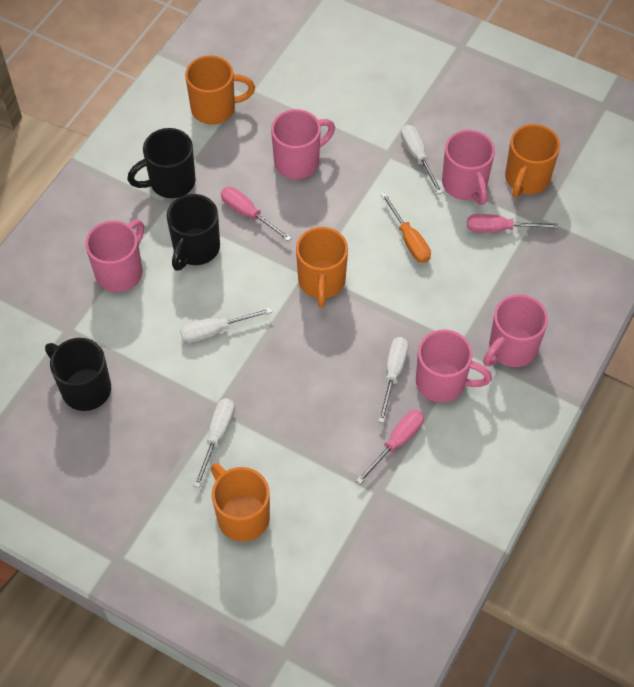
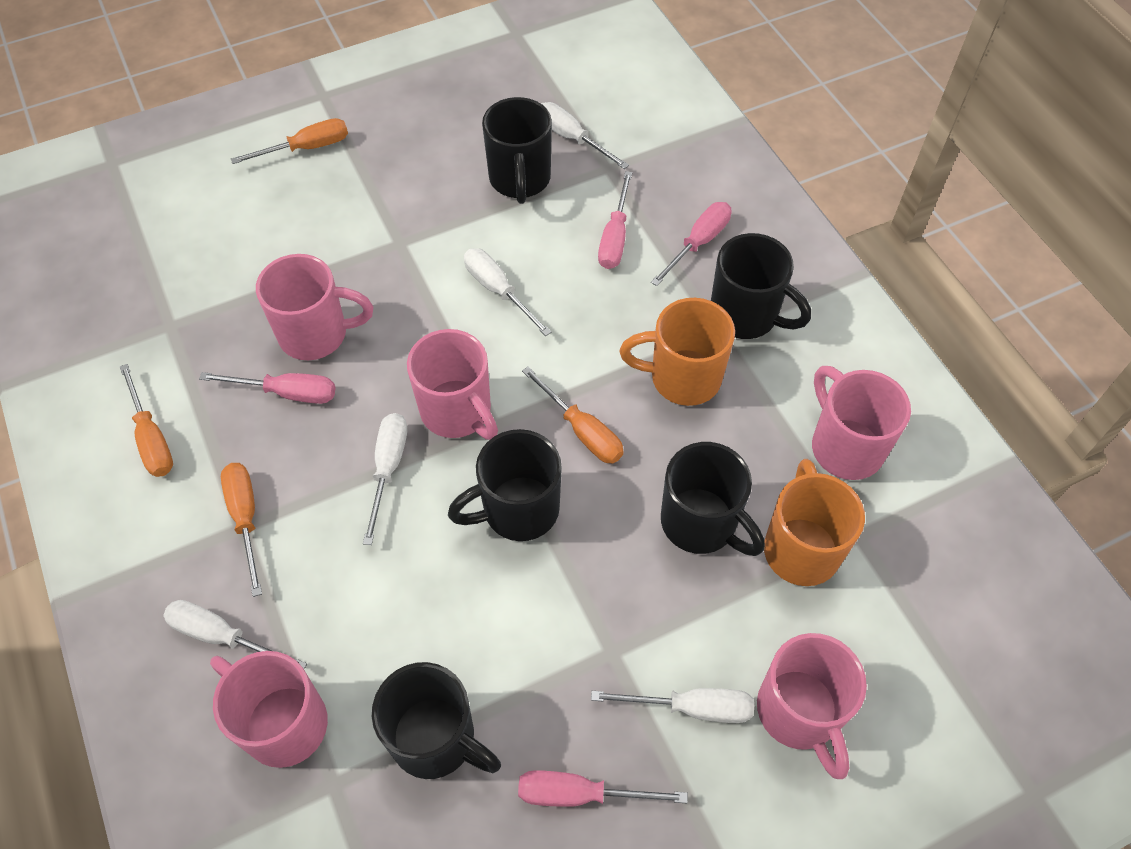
black mug: [45,338,111,411] [127,128,196,198] [167,194,220,271] = 3 -> [372,662,501,779] [448,429,562,541] [482,97,552,204] [661,442,765,556] [711,233,811,339] = 5
orange mug: [185,55,255,124] [211,463,270,542] [296,227,348,308] [505,124,560,198] = 4 -> [620,298,735,406] [764,459,865,586] = 2
orange screwdriver: [381,192,431,263] = 1 -> [120,364,173,477] [221,463,262,597] [231,118,348,164] [522,367,624,464] = 4
pink screwdriver: [221,187,292,241] [356,410,424,484] [467,214,558,233] = 3 -> [199,372,336,404] [518,770,688,807] [598,171,632,269] [651,202,732,286] = 4
white screwdriver: [180,308,272,343] [194,399,235,488] [378,337,408,423] [401,125,443,194] = 4 -> [163,600,307,669] [363,413,407,545] [464,248,552,336] [541,102,629,169] [591,688,754,723] = 5

